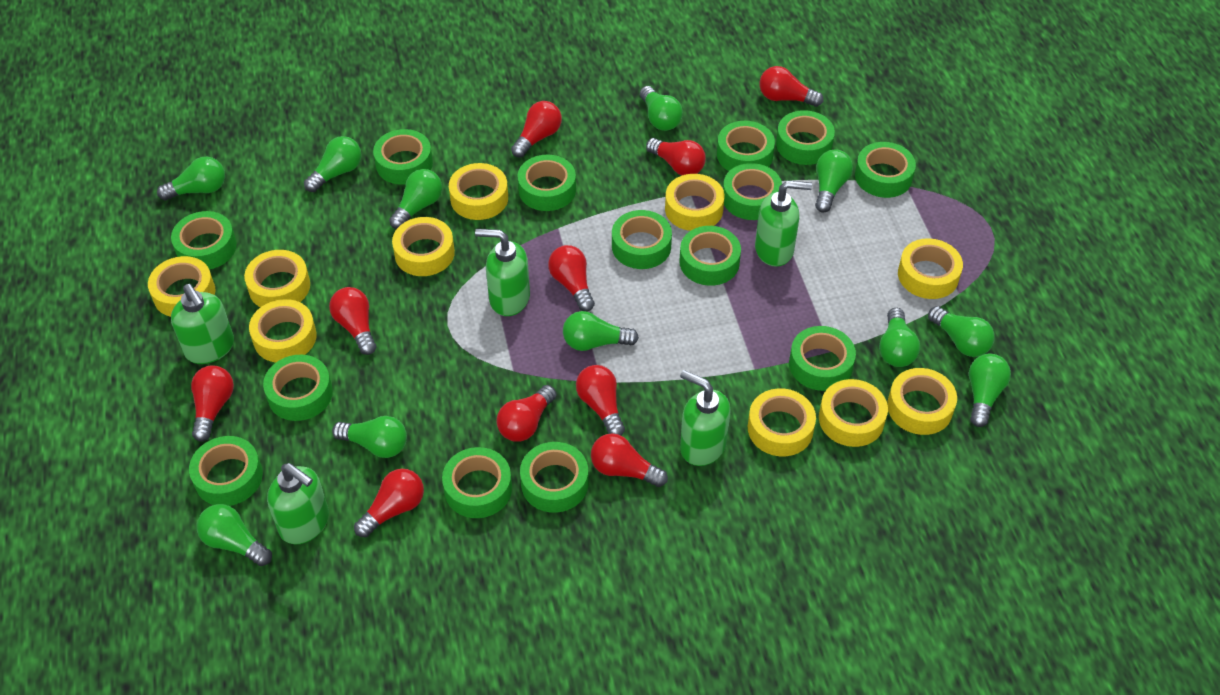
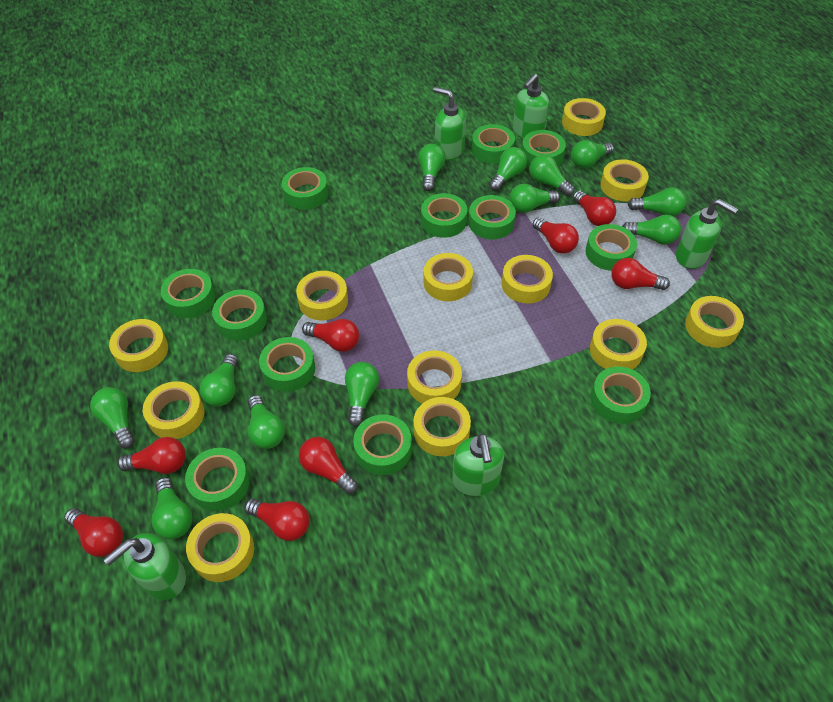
green light bulb: [157,157,225,200] [197,504,272,566] [304,136,362,192] [332,416,407,458] [389,169,442,229] [563,311,639,351] [640,86,683,131] [815,149,853,213] [879,308,920,367] [928,306,995,357] [969,354,1011,427] = 11 -> [90,387,135,448] [152,477,192,539] [200,354,238,407] [248,395,285,449] [345,362,379,427] [418,144,446,191] [489,147,527,191] [509,184,560,213] [529,155,575,196] [571,140,614,168] [622,215,681,245] [628,188,686,216] = 12
green tape: [171,211,237,270] [189,436,263,506] [263,355,333,421] [373,129,433,184] [442,447,512,518] [518,155,576,211] [520,442,589,513] [612,210,672,269] [679,226,741,286] [717,121,775,171] [723,163,782,220] [776,110,835,165] [789,326,856,391] [855,142,916,198] = 14 -> [161,269,215,318] [185,448,250,511] [212,290,267,341] [259,337,315,392] [282,167,328,209] [353,414,412,475] [421,193,467,238] [469,195,516,239] [472,124,515,164] [522,130,566,166] [586,224,637,271] [591,367,651,424] = 12
red light bulb: [191,366,234,442] [329,287,376,355] [354,469,424,537] [497,385,557,442] [511,101,562,158] [548,245,595,312] [576,365,625,436] [591,433,668,487] [646,138,706,175] [760,66,823,107] = 10 -> [64,508,123,557] [117,437,186,474] [244,498,310,541] [299,437,358,494] [302,319,359,352] [532,217,579,254] [573,191,616,226] [611,258,670,290] = 8
yellow tape: [148,256,215,317] [244,250,310,307] [249,299,317,362] [392,217,455,276] [449,163,508,220] [665,174,724,231] [748,388,816,456] [819,379,888,447] [887,368,957,435] [898,238,963,299] = 10 -> [109,319,168,372] [143,381,204,439] [186,513,254,582] [296,271,348,320] [407,350,462,403] [414,397,471,456] [424,253,473,301] [502,255,553,304] [562,98,606,136] [590,319,647,369] [600,159,649,201] [685,296,744,348] = 12

